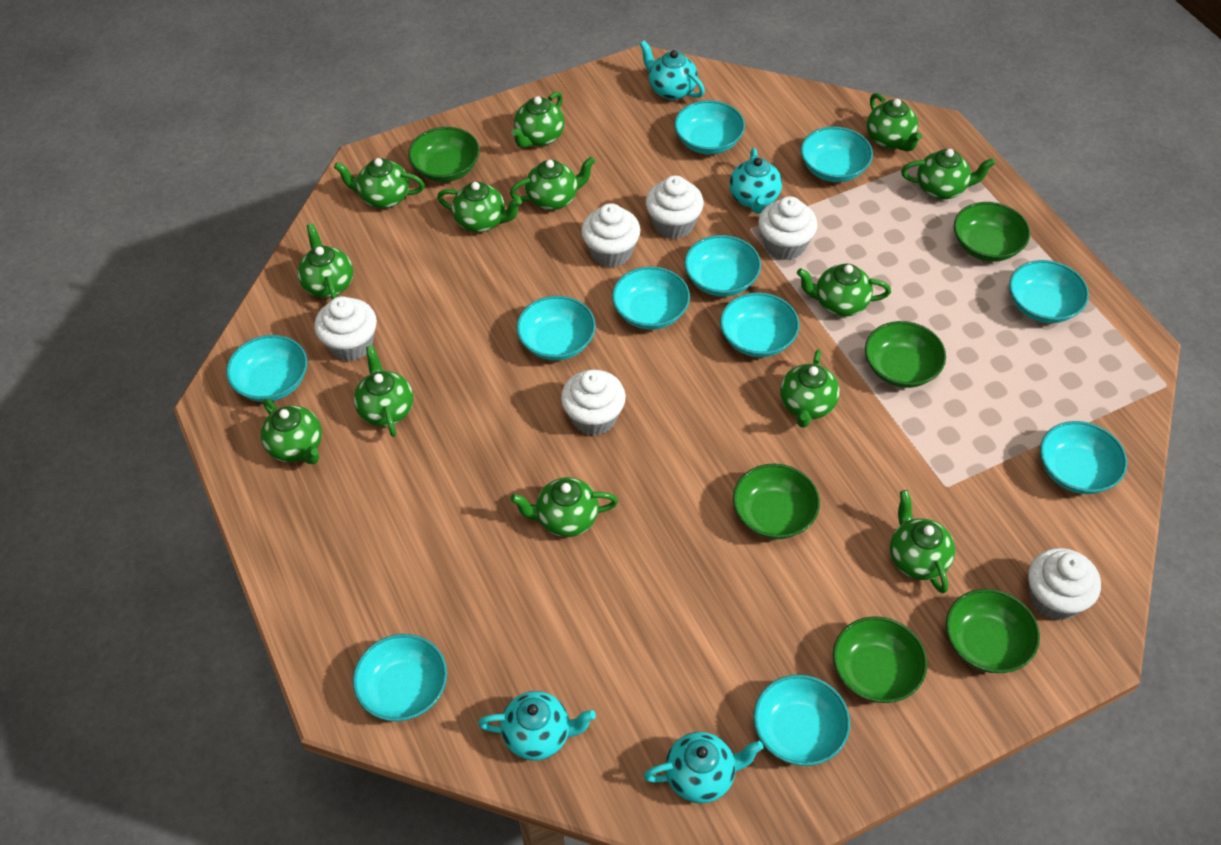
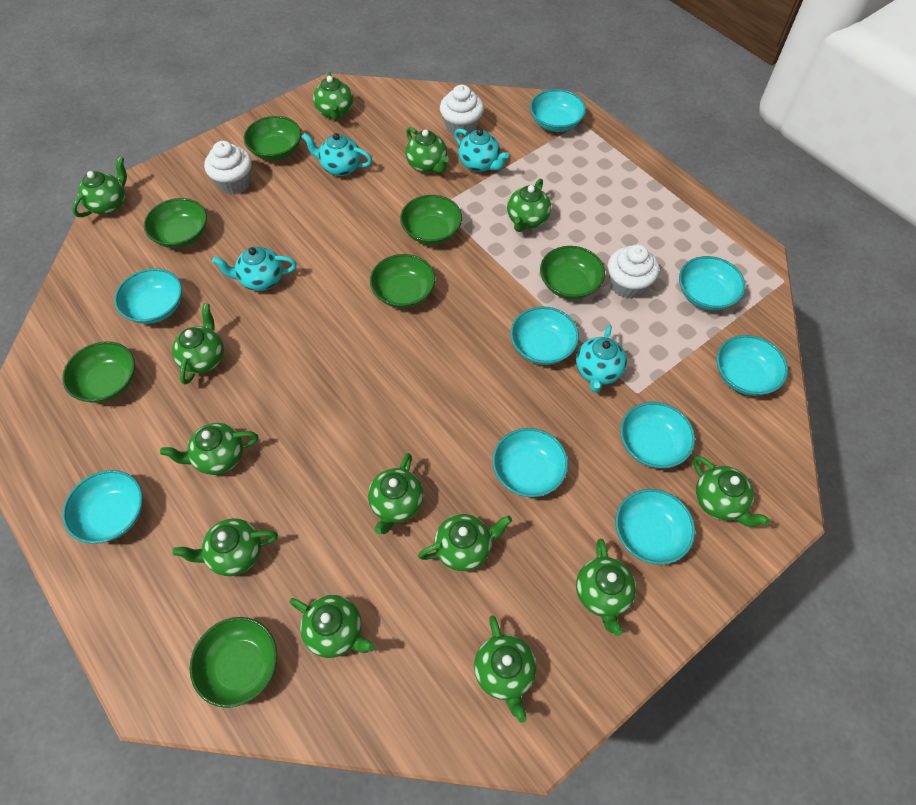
green bowl: [408,127,480,182] [733,464,820,539] [833,616,928,703] [865,321,946,388] [946,589,1040,673] [954,202,1030,262] = 6 -> [62,341,135,403] [144,198,207,248] [190,617,277,708] [244,116,301,161] [370,254,435,308] [400,195,462,245] [540,246,605,299] = 7
turquoise bowl: [226,335,307,402] [353,634,447,721] [516,296,596,361] [612,266,690,330] [674,100,745,154] [684,235,761,297] [720,292,800,357] [753,675,850,766] [801,127,873,182] [1009,260,1089,323] [1040,421,1127,494] = 11 -> [62,470,143,544] [114,268,182,324] [492,428,568,497] [510,306,579,365] [530,89,586,132] [615,489,695,565] [620,402,695,468] [679,256,746,310] [716,335,788,396] = 9
white cupcake: [314,296,377,361] [561,370,626,435] [581,203,640,267] [646,175,704,239] [758,196,818,260] [1028,548,1101,620] = 6 -> [204,141,252,194] [440,85,484,138] [608,244,659,299] = 3

